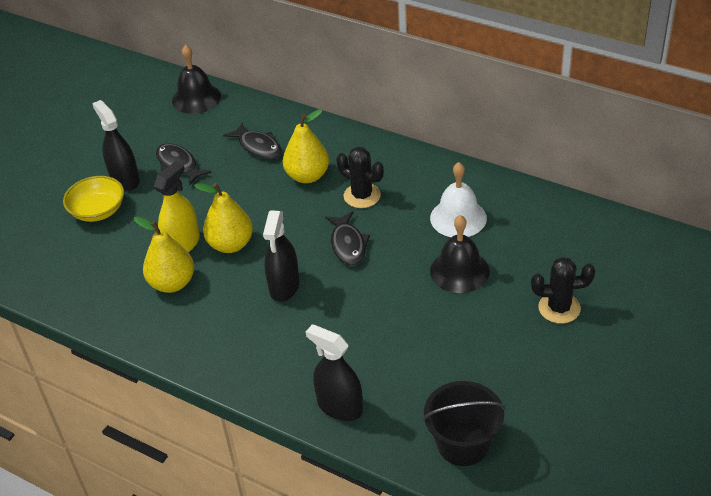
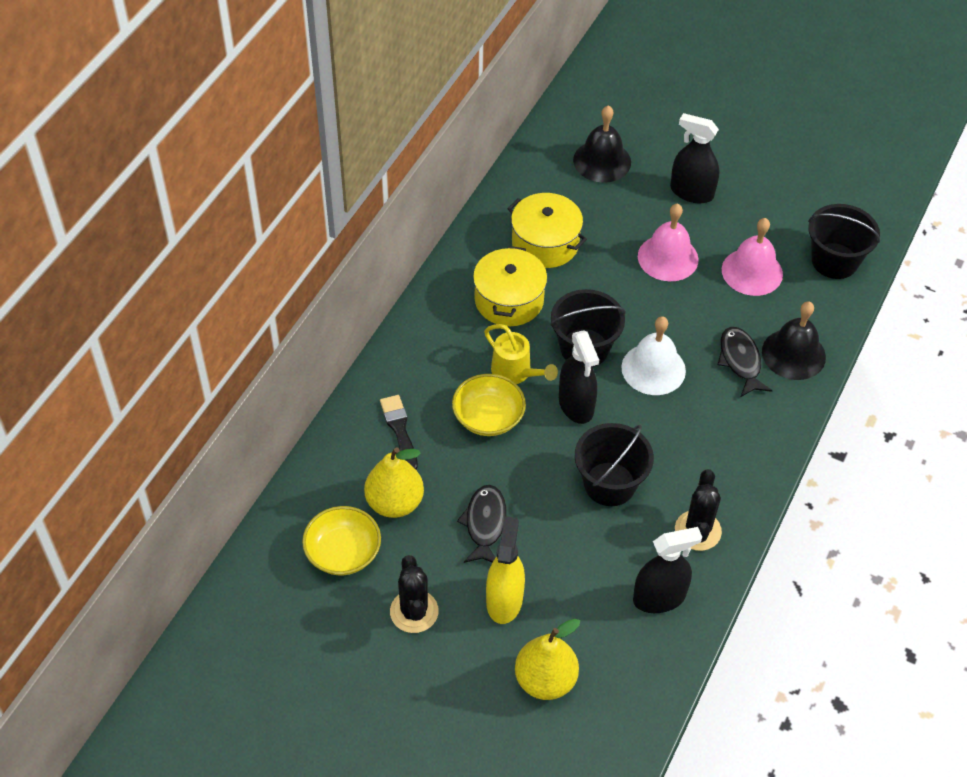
black brush: none = 0 -> [380,395,418,469] = 1
black bucket: [423,381,505,466] = 1 -> [550,289,626,367] [575,423,654,506] [808,204,880,279] = 3
black fish: [156,143,212,185] [223,122,282,159] [325,211,370,266] = 3 -> [457,485,507,563] [718,327,773,397] = 2
pink bell: none = 0 -> [638,203,699,281] [722,218,783,296] = 2
yellow bowl: [63,176,124,222] = 1 -> [302,506,381,575] [452,374,526,436] = 2
yellow pear: [134,216,194,293] [194,183,253,253] [283,109,329,183] = 3 -> [364,447,424,518] [515,619,580,700] = 2
yellow pot: none = 0 -> [473,246,547,326] [507,193,587,268] = 2
yellow watering can: none = 0 -> [484,324,558,384] = 1

